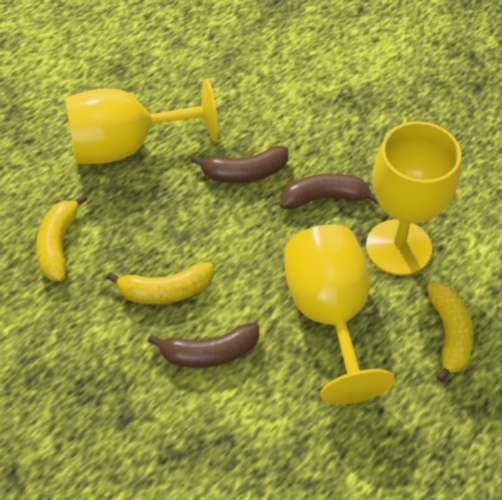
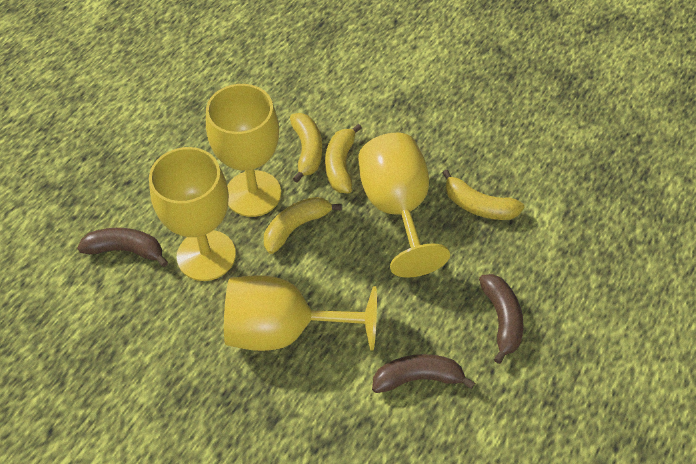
yellow banana: [36,194,88,281] [106,262,214,304] [427,283,473,382] = 3 -> [264,197,342,254] [290,113,323,183] [325,124,362,193] [442,170,524,220] = 4
yellow goblet: [65,79,218,164] [284,224,395,404] [366,121,461,275] = 3 -> [149,147,236,281] [206,84,281,217] [224,275,377,351] [358,133,450,278] = 4

